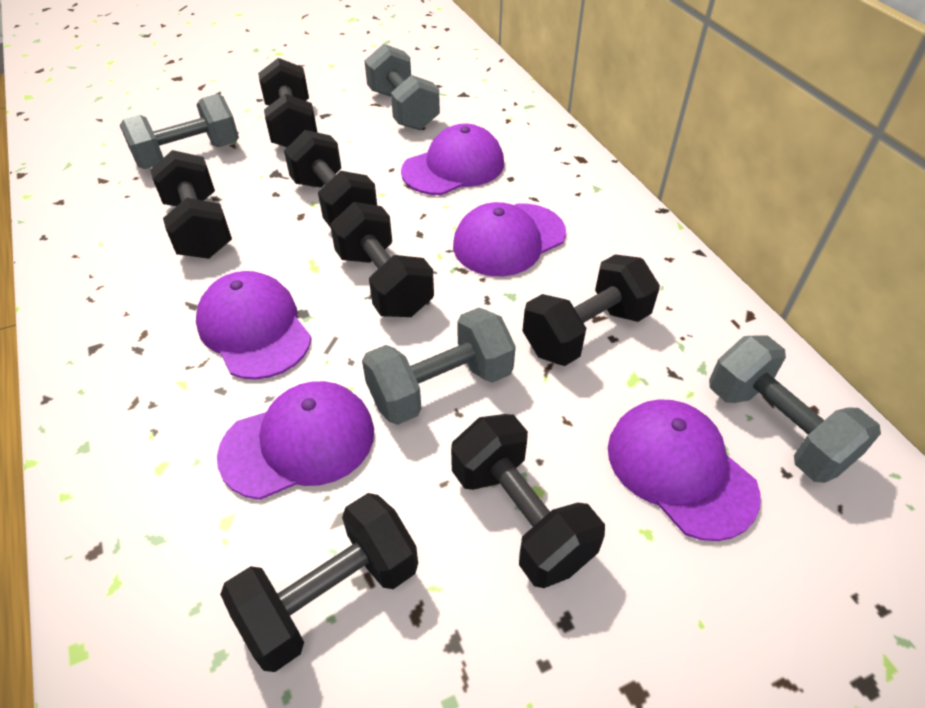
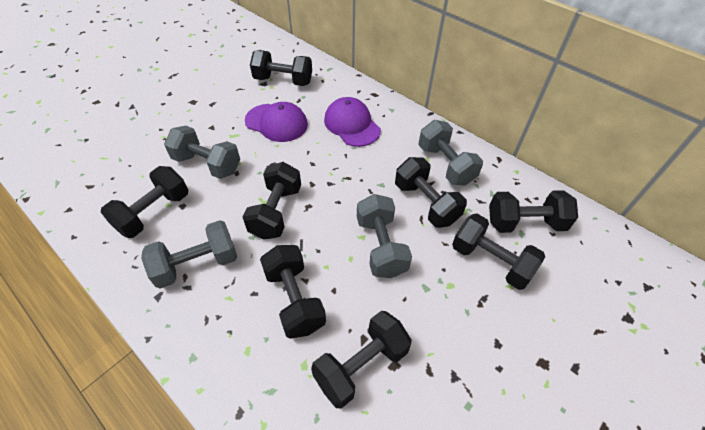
black dumbbell: [150,150,232,259] [220,493,418,672] [258,58,317,147] [284,130,377,226] [330,202,434,317] [451,414,605,588] [523,254,660,366] = 7 -> [101,166,188,238] [243,162,301,240] [250,50,312,86] [260,245,326,339] [311,311,412,409] [395,157,467,228] [452,213,545,290] [489,190,578,233] = 8
purple cap: [196,271,312,380] [217,381,374,500] [401,123,504,195] [453,202,566,276] [608,399,761,541] = 5 -> [245,102,308,142] [324,97,381,147] = 2

